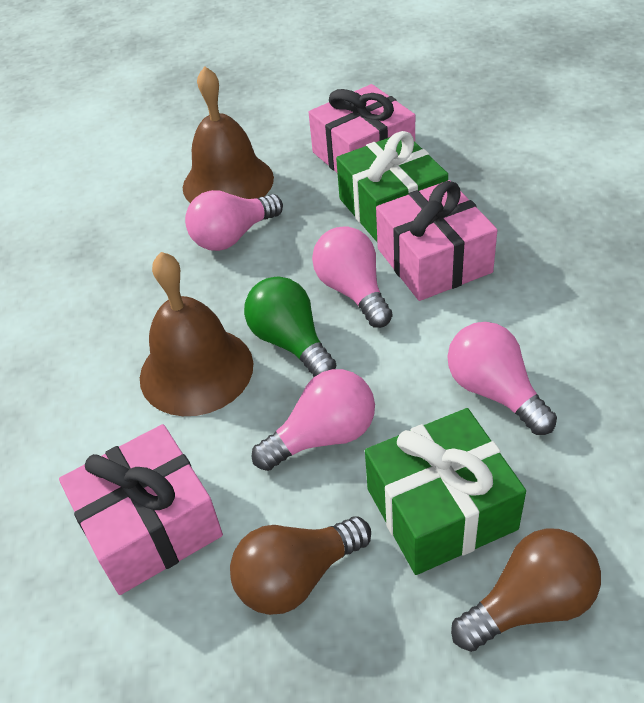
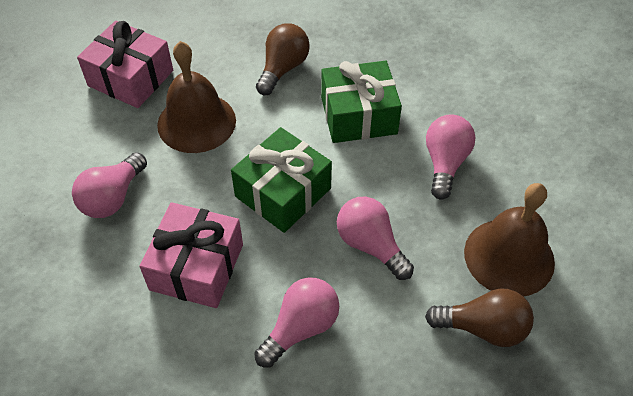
green light bulb: [244,276,337,377] = 1 -> none = 0
pink gift: [59,424,223,595] [308,84,415,172] [376,180,497,301] = 3 -> [77,21,173,108] [139,202,243,308] = 2

